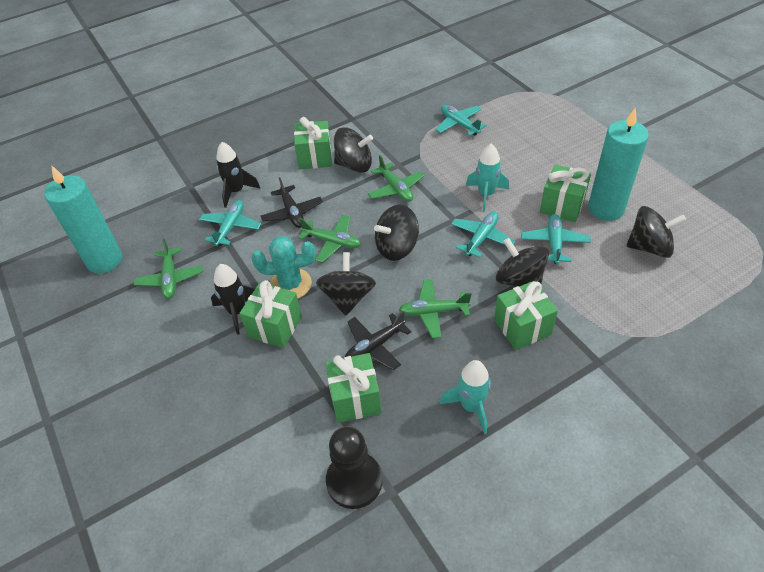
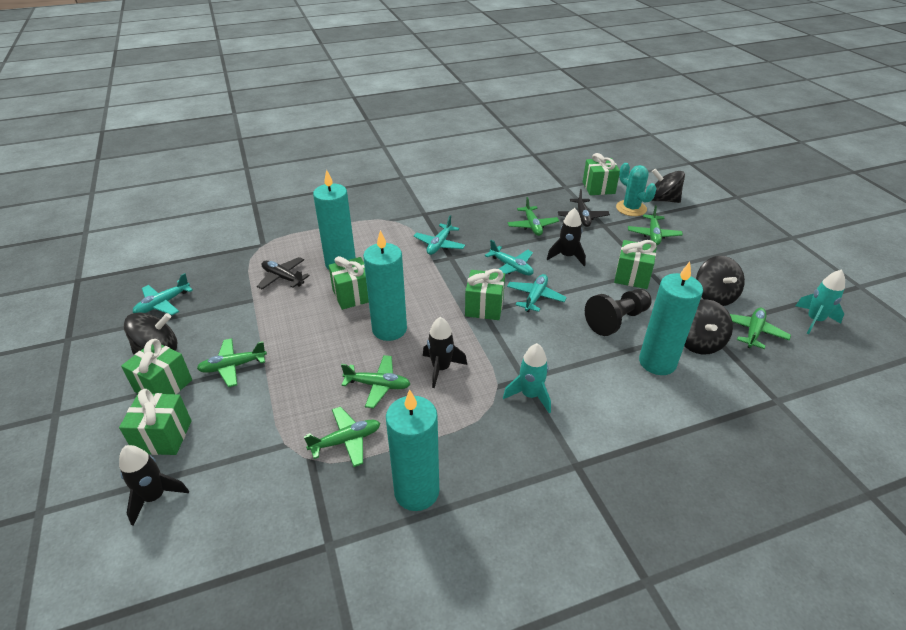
black rocket: [211,264,255,335] [216,142,260,208] = 2 -> [119,445,189,526] [423,317,467,388] [547,208,586,266] = 3
black spinning top: [316,252,376,316] [334,128,373,173] [374,205,419,261] [496,238,549,287] [626,206,686,258] = 5 -> [124,313,177,355] [652,169,685,203] [684,299,733,355] [696,256,745,306] = 4
green gift: [239,280,302,348] [294,117,332,169] [325,353,381,423] [494,281,558,350] [540,164,591,222] = 5 -> [119,389,192,455] [121,339,192,394] [329,256,369,310] [465,269,505,320] [583,153,620,195] [614,240,657,289] = 6
green plane: [134,238,203,299] [298,215,361,263] [368,155,425,202] [399,279,471,338] = 4 -> [197,338,267,387] [304,407,380,467] [341,355,410,408] [507,197,559,236] [628,205,683,245] [730,308,791,349] = 6
turquoise candle: [44,165,123,274] [588,107,649,221] = 2 -> [313,170,356,270] [363,230,407,341] [386,390,439,511] [639,261,703,375] = 4

